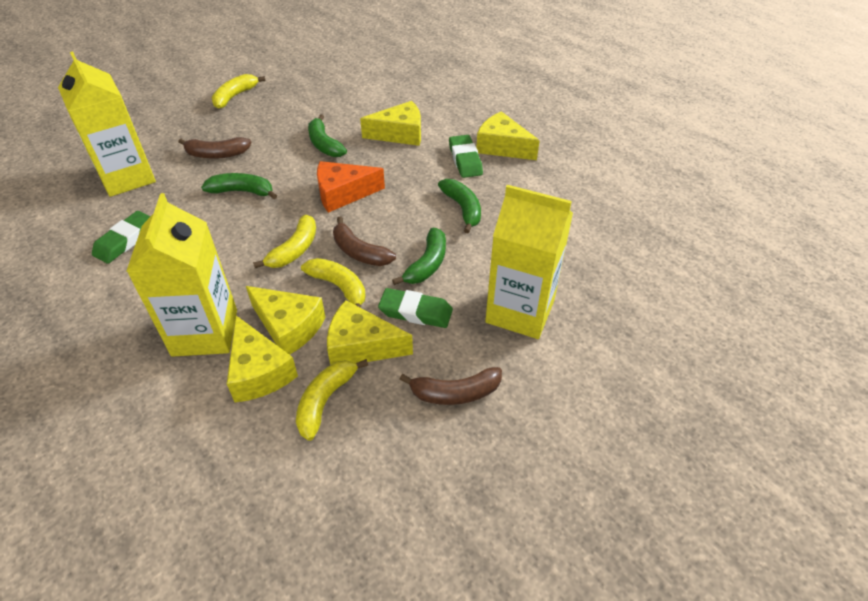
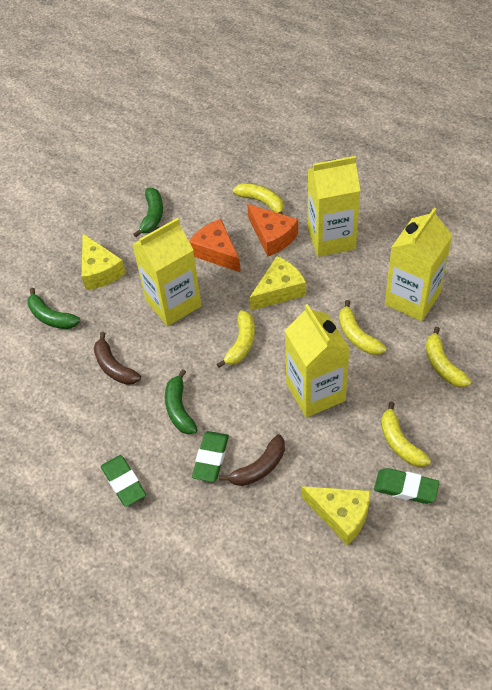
brown banana: [178,137,251,159] [333,217,396,266] [399,367,502,405] = 3 -> [94,332,141,385] [219,434,285,486] = 2
green banana: [201,173,277,199] [308,114,347,157] [392,228,446,285] [438,179,481,233] = 4 -> [27,288,80,329] [134,188,163,237] [165,369,198,434] = 3
orange cheese: [317,161,385,213] = 1 -> [189,219,241,272] [247,204,298,256] = 2
yellow banana: [211,74,266,109] [253,215,316,268] [296,359,368,441] [301,258,365,308] = 4 -> [217,310,255,368] [233,183,284,214] [339,300,386,355] [381,401,431,467] [426,327,471,387] = 5
yellow carton: [58,51,156,197] [127,193,237,357] [485,185,573,339] = 3 -> [132,218,202,326] [285,304,350,418] [308,156,361,257] [385,208,452,321] = 4
yellow cheese: [227,316,298,402] [246,286,326,355] [327,300,413,365] [360,101,421,146] [476,111,540,160] = 5 -> [82,234,126,290] [250,256,306,310] [302,486,371,546] = 3

